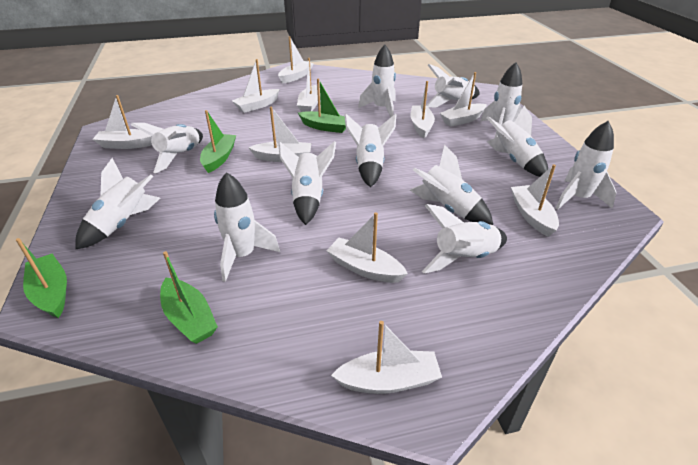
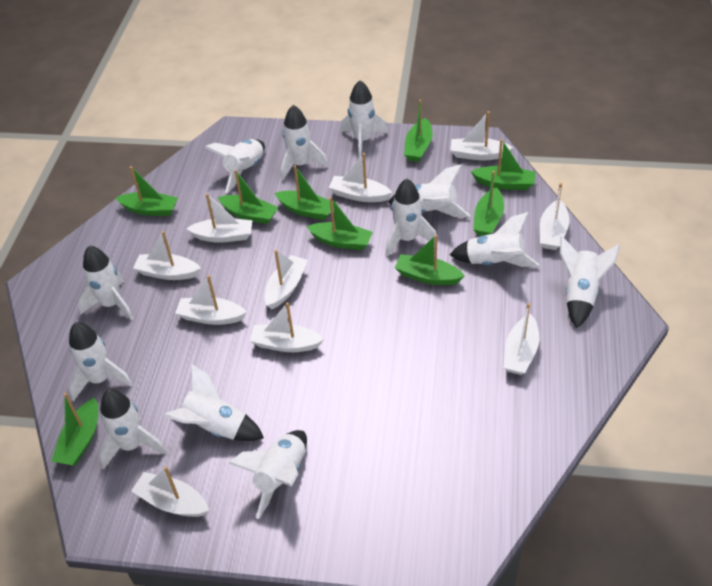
green boat: [16,238,67,318] [160,251,218,344] [200,110,236,173] [298,79,346,133] = 4 -> [51,393,98,466] [116,166,178,216] [218,170,278,224] [275,165,331,220] [307,197,373,250] [395,234,465,285] [404,99,432,162] [471,139,536,190] [473,171,504,236] = 9

